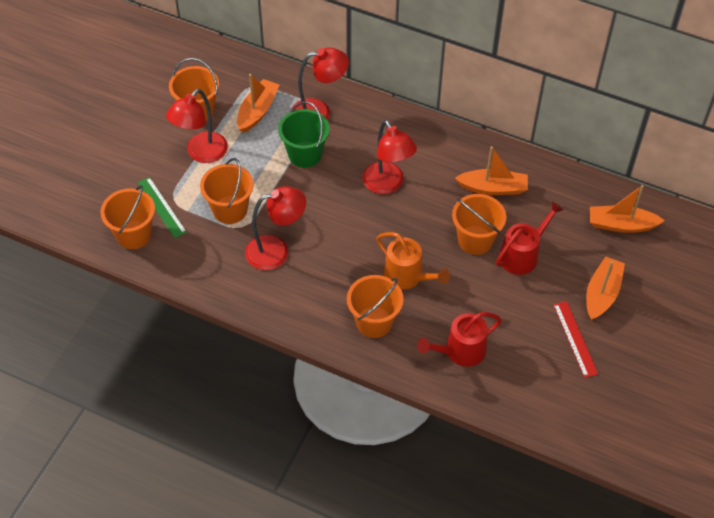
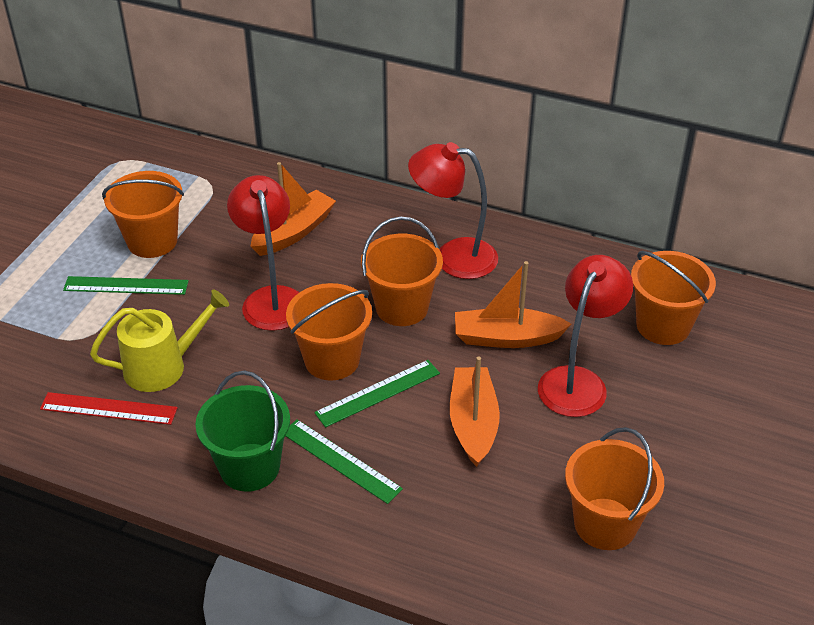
green ruler: [138,177,187,238] = 1 -> [63,276,189,295] [285,420,403,504] [314,360,440,428] = 3
orange boat: [237,74,279,133] [455,146,528,195] [586,256,625,321] [590,185,665,233] = 4 -> [251,162,336,256] [450,356,500,467] [455,261,571,348] = 3
orange watering can: [376,232,450,289] = 1 -> none = 0
red lamp: [166,89,228,163] [245,186,306,270] [291,47,349,120] [363,120,417,194] = 4 -> [227,175,299,331] [408,142,498,279] [538,255,633,417] = 3
red watering can: [417,312,502,367] [496,201,564,275] = 2 -> none = 0
yellow watering can: none = 0 -> [90,289,229,392] = 1

